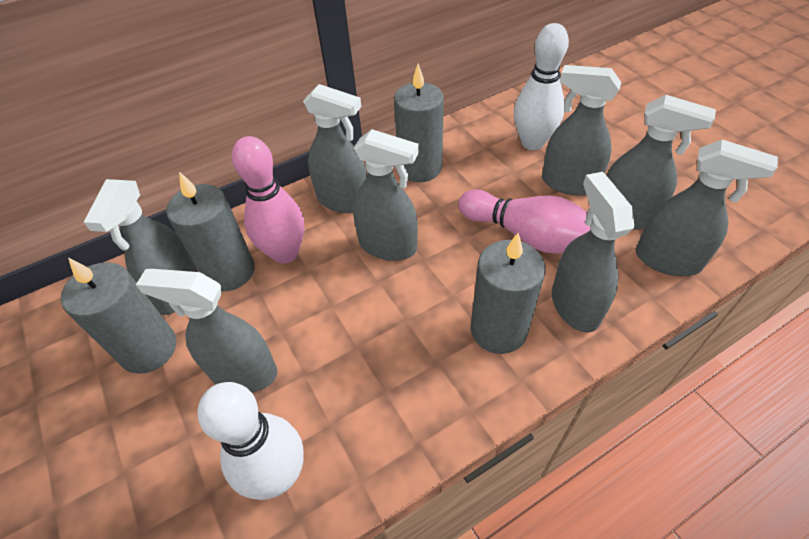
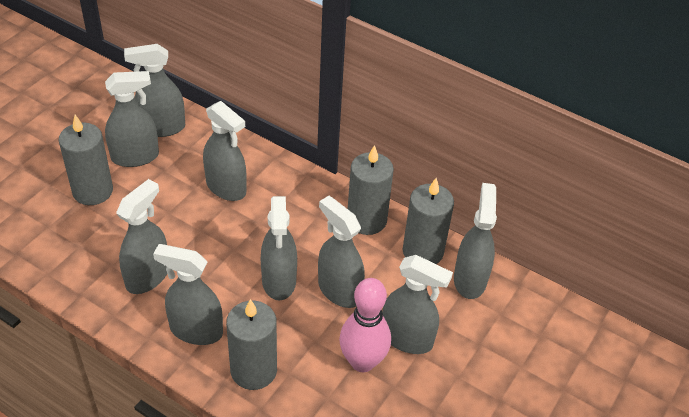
grey spray bottle: [84,179,198,315] [136,269,277,392] [303,84,367,213] [353,129,419,261] [542,65,621,196] [552,172,634,333] [607,95,716,229] [636,140,778,276] = 8 -> [105,71,159,167] [116,179,167,294] [124,44,185,137] [153,244,223,345] [203,101,246,201] [261,196,297,300] [318,196,365,308] [382,255,453,354] [454,183,497,299] = 9
pink bowling pin: [232,136,304,264] [458,189,591,253] = 2 -> [339,278,391,372] = 1
white bowling pin: [197,382,304,500] [514,23,569,150] = 2 -> none = 0

